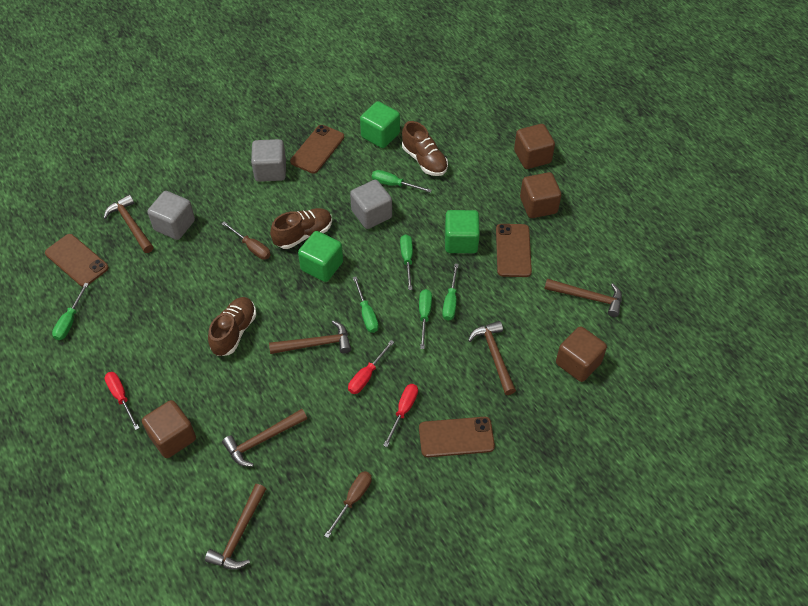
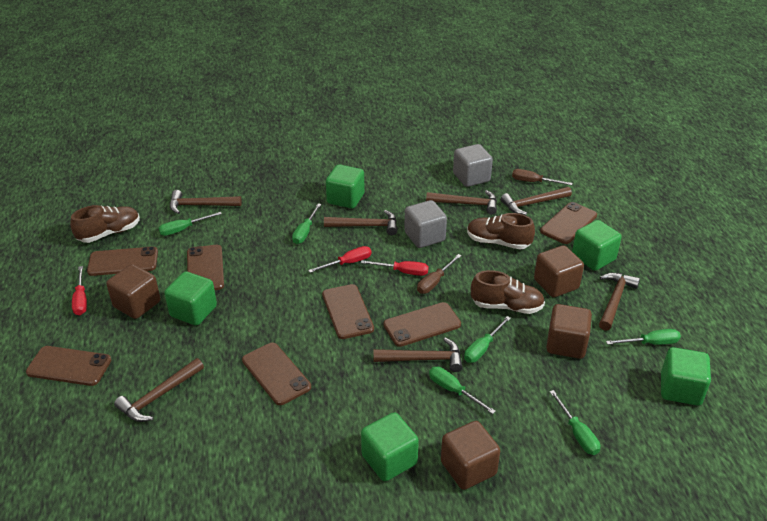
brown hammer: [104,194,153,253] [205,484,266,570] [222,409,307,467] [269,320,351,354] [468,321,516,395] [544,279,622,317] = 6 -> [114,358,204,422] [170,190,242,214] [324,210,397,235] [374,338,463,372] [426,190,497,215] [501,187,572,215] [599,273,640,331] = 7
brown phone: [45,234,109,287] [290,125,344,174] [419,417,495,457] [496,224,532,277] = 4 -> [26,346,111,386] [87,246,158,276] [187,245,224,290] [242,343,311,405] [322,284,374,339] [383,302,461,347] [540,202,597,244] = 7
green cube: [298,231,343,282] [360,101,400,148] [445,210,480,253] = 3 -> [164,271,217,326] [326,164,365,209] [361,412,419,481] [572,220,622,271] [661,347,711,406] = 5
grey cube: [148,191,195,240] [251,139,286,182] [350,180,392,229] = 3 -> [404,200,447,248] [453,144,493,187] = 2

